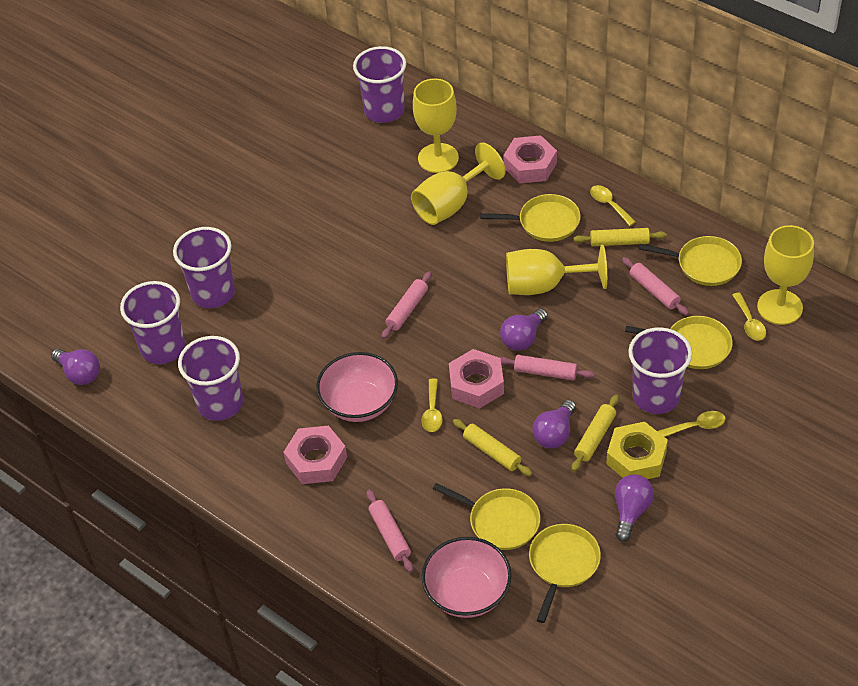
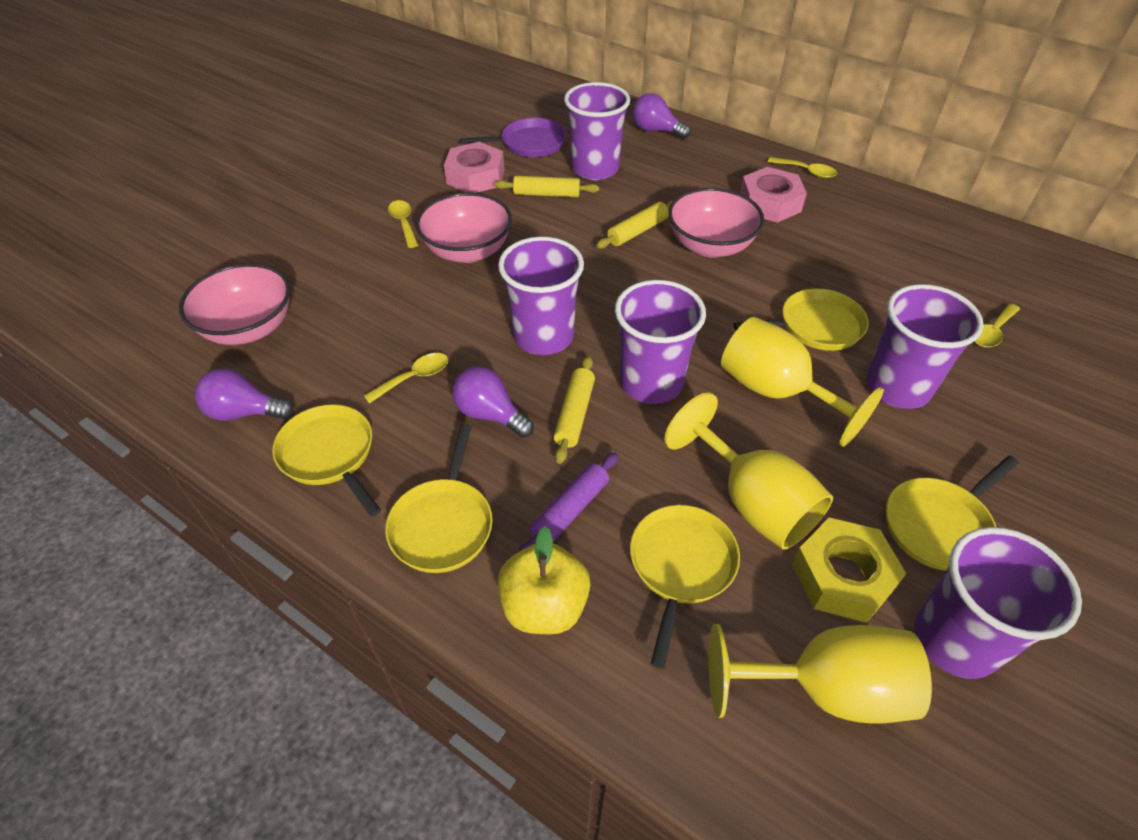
pink bowl: [316,352,398,422] [422,537,512,618] = 2 -> [179,263,290,345] [416,192,512,263] [668,188,764,258] = 3
pink nut: [284,426,347,484] [449,349,504,408] [503,135,557,184] = 3 -> [444,142,505,193] [740,167,807,223] = 2
pink rolling pin: [366,490,413,573] [381,271,432,339] [499,355,595,380] [622,257,689,315] = 4 -> none = 0
purple light bulb: [51,349,100,385] [500,308,548,351] [532,400,576,448] [615,474,654,542] = 4 -> [195,368,294,421] [452,366,534,438] [632,93,690,139] = 3
purple pan: none = 0 -> [460,118,566,157] = 1
purple rolling pin: none = 0 -> [518,453,619,552] = 1
yellow apple: none = 0 -> [498,526,590,634] = 1
yellow goblet: [411,142,506,225] [413,78,459,173] [506,245,607,295] [757,225,814,325] = 4 -> [664,392,833,550] [708,624,932,724] [721,317,884,447] = 3

